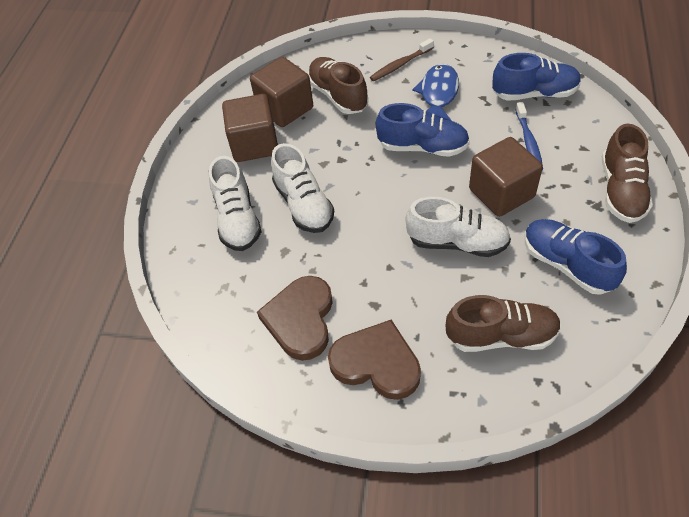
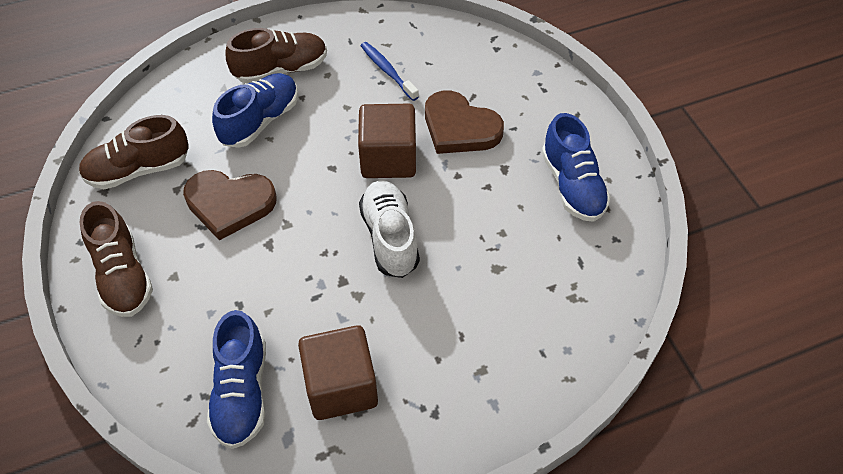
blue fish: [412,64,459,121] = 1 -> none = 0
brown cube: [222,94,278,162] [250,57,313,127] [469,137,543,217] = 3 -> [298,325,378,420] [358,104,416,178] = 2
brown toothbrush: [370,38,434,81] = 1 -> none = 0
white shoe: [209,156,261,251] [271,143,334,233] [405,197,511,257] = 3 -> [359,180,420,278] = 1

